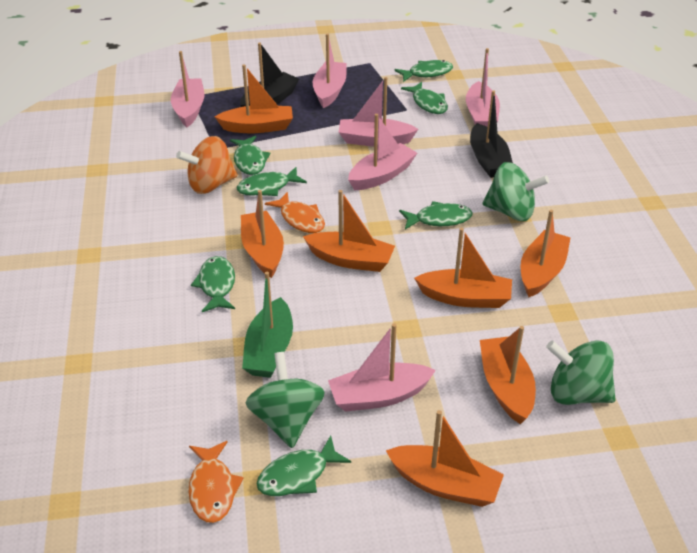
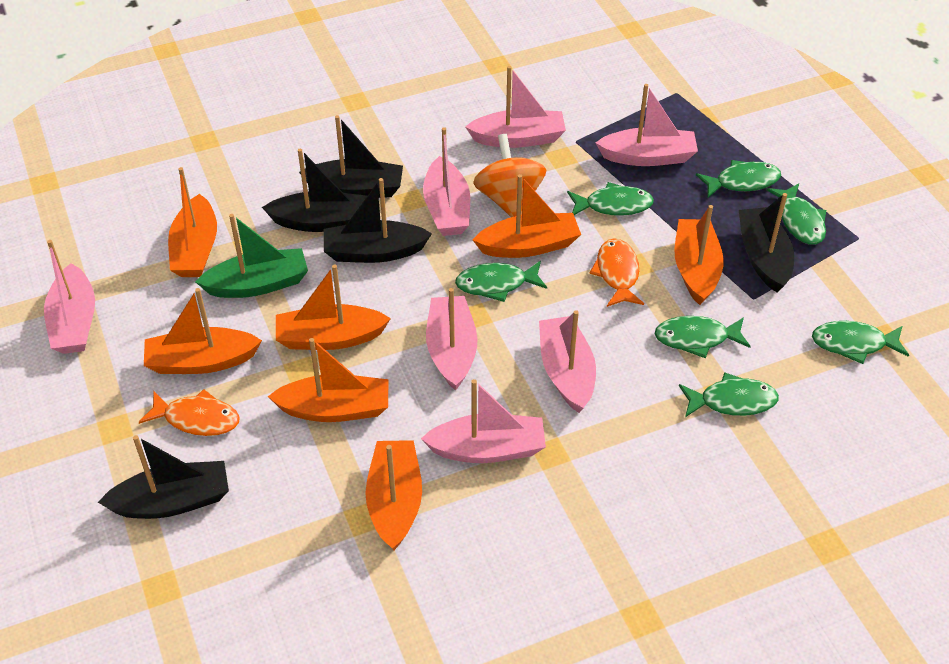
black boat: [240,42,299,107] [470,90,513,178] = 2 -> [98,435,229,519] [262,149,367,232] [299,115,403,198] [324,178,432,263] [739,193,794,293] = 5
green spinning top: [245,352,325,448] [482,162,549,221] [546,340,616,405] = 3 -> none = 0
pink boat: [171,51,204,127] [313,33,346,108] [328,323,436,412] [339,77,418,147] [348,114,417,190] [466,48,500,127] = 6 -> [44,240,95,354] [421,379,546,463] [423,127,470,236] [426,288,478,391] [465,66,566,148] [539,310,596,413] [596,84,698,166] = 7

